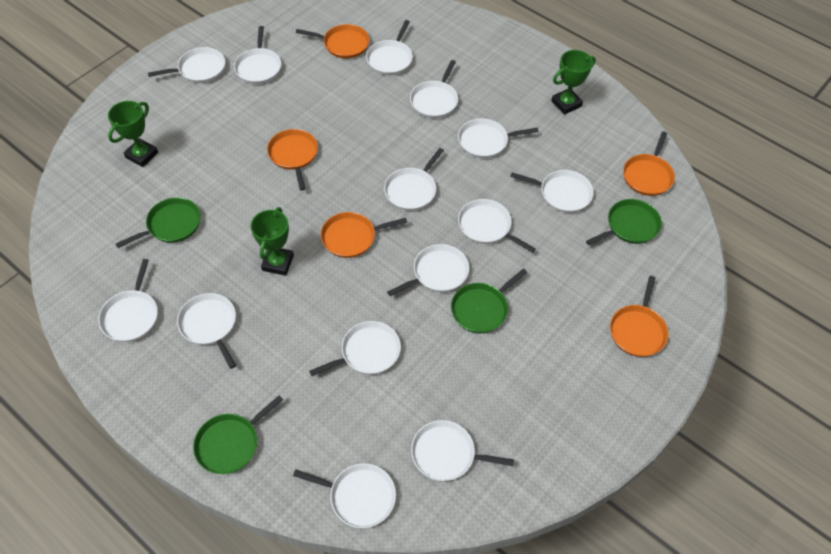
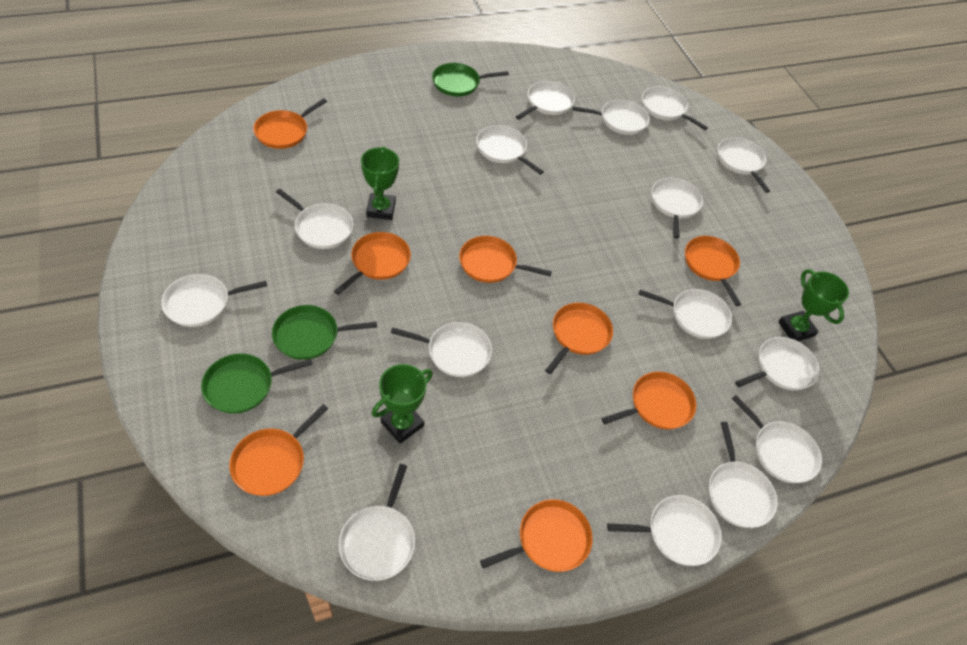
green pan: [116,197,201,248] [193,396,283,474] [451,269,527,333] [586,199,662,245] = 4 -> [201,354,313,414] [272,305,377,360] [432,63,509,97] = 3
orange pan: [267,129,318,190] [296,24,369,59] [320,212,407,258] [610,276,669,357] [623,132,675,196] = 5 -> [229,404,328,496] [253,98,327,149] [334,232,411,295] [459,236,552,283] [480,499,593,572] [545,303,613,374] [602,372,696,430] [685,236,741,306] = 8
white pan: [98,259,158,342] [148,47,225,83] [177,293,236,369] [234,26,281,84] [293,463,396,528] [309,321,401,376] [366,20,413,75] [384,148,444,211] [387,244,469,296] [410,60,458,118] [411,420,514,481] [458,118,539,158] [458,199,536,253] [510,170,594,213] = 14 -> [161,274,267,327] [276,189,354,249] [339,464,415,581] [391,322,492,377] [476,125,544,175] [516,81,575,120] [572,99,649,135] [607,495,722,566] [639,289,732,339] [642,86,708,130] [651,178,703,239] [709,422,778,528] [718,137,770,193] [732,395,822,483] [735,337,820,390] = 15

